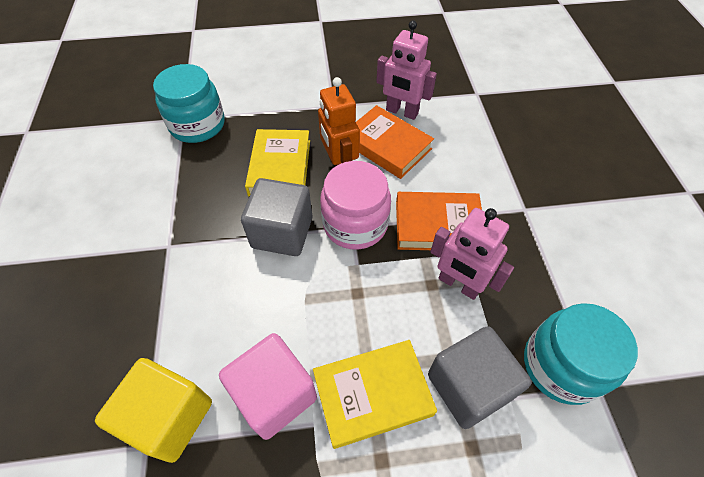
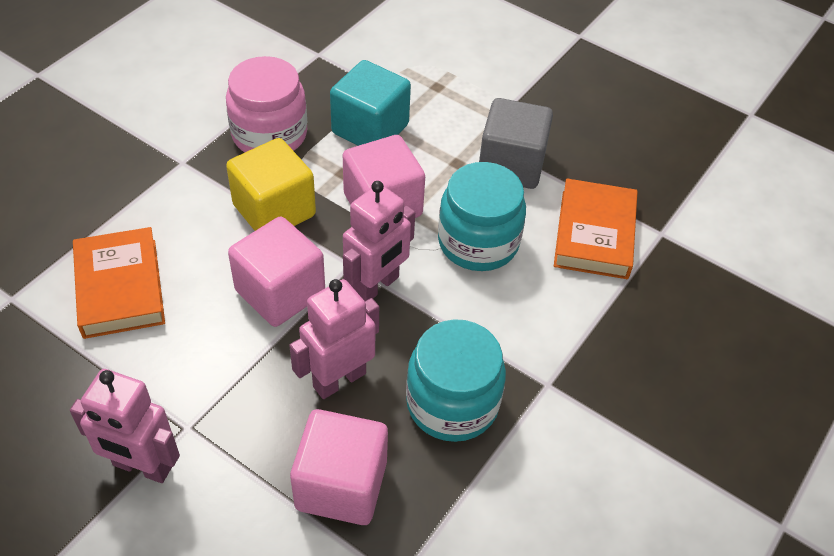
grey cube: [241,178,312,256] [428,326,531,429] = 2 -> [479,98,553,189] = 1
orange robot: [318,77,360,166] = 1 -> none = 0
pink cube: [219,333,317,440] = 1 -> [228,217,325,327] [290,409,388,525] [343,135,425,218] = 3
pink robot: [376,20,437,120] [430,208,514,300] = 2 -> [70,369,180,483] [289,279,379,399] [343,181,415,301] = 3
turquoise cube: none = 0 -> [330,60,411,146] = 1
yellow book: [245,129,310,197] [313,340,437,449] = 2 -> none = 0

